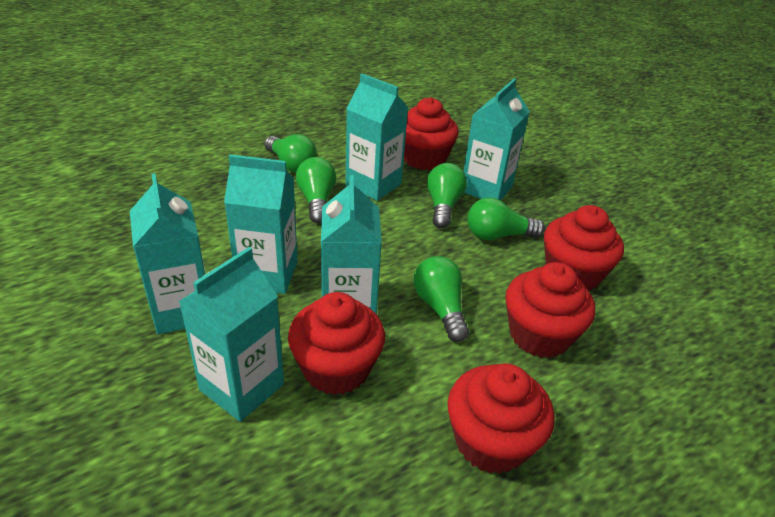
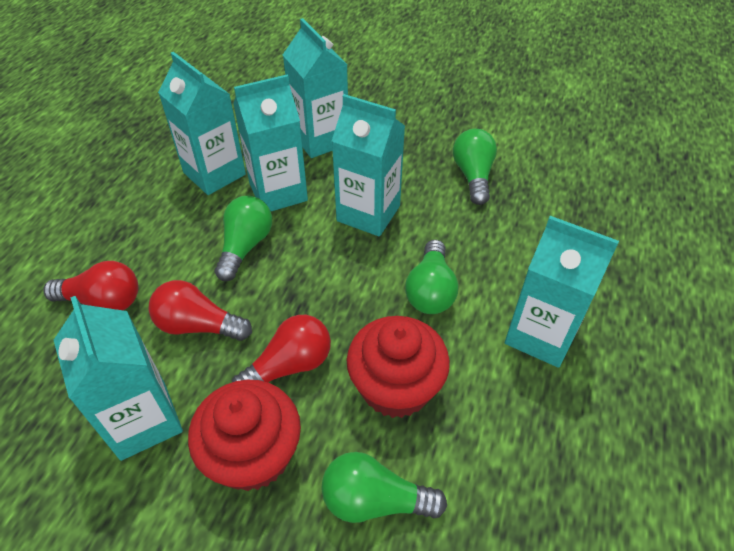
green light bulb: [264,134,317,173] [296,157,336,223] [413,256,469,342] [427,163,467,228] [467,197,545,240] = 5 -> [215,196,272,281] [321,452,447,523] [405,240,458,314] [453,129,497,205] = 4
red cupcake: [288,292,385,395] [404,97,459,170] [448,363,555,474] [506,262,595,358] [544,205,624,291] = 5 -> [188,380,301,491] [347,316,450,418] = 2
red light bulb: none = 0 -> [43,261,139,310] [149,280,252,341] [232,315,331,382] = 3

